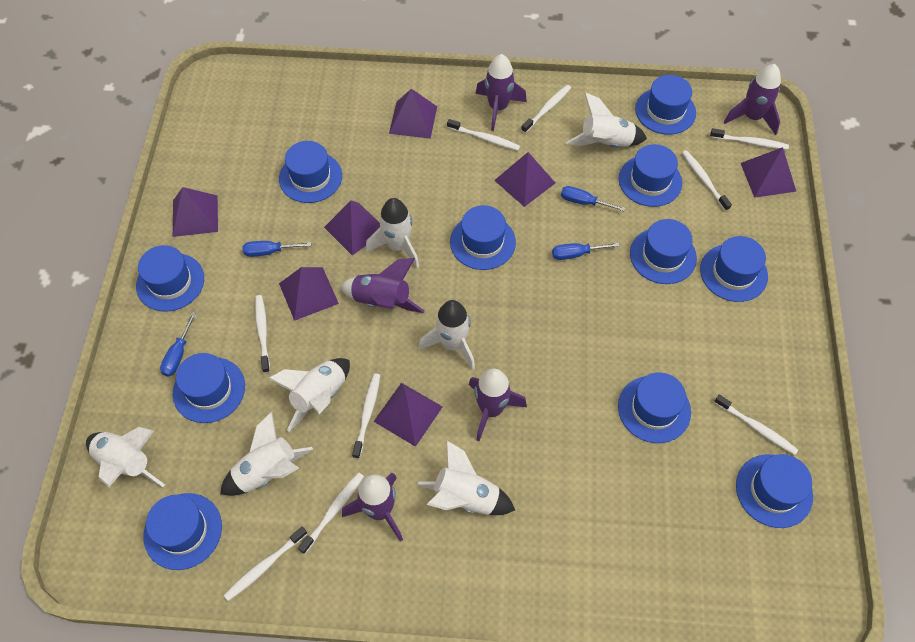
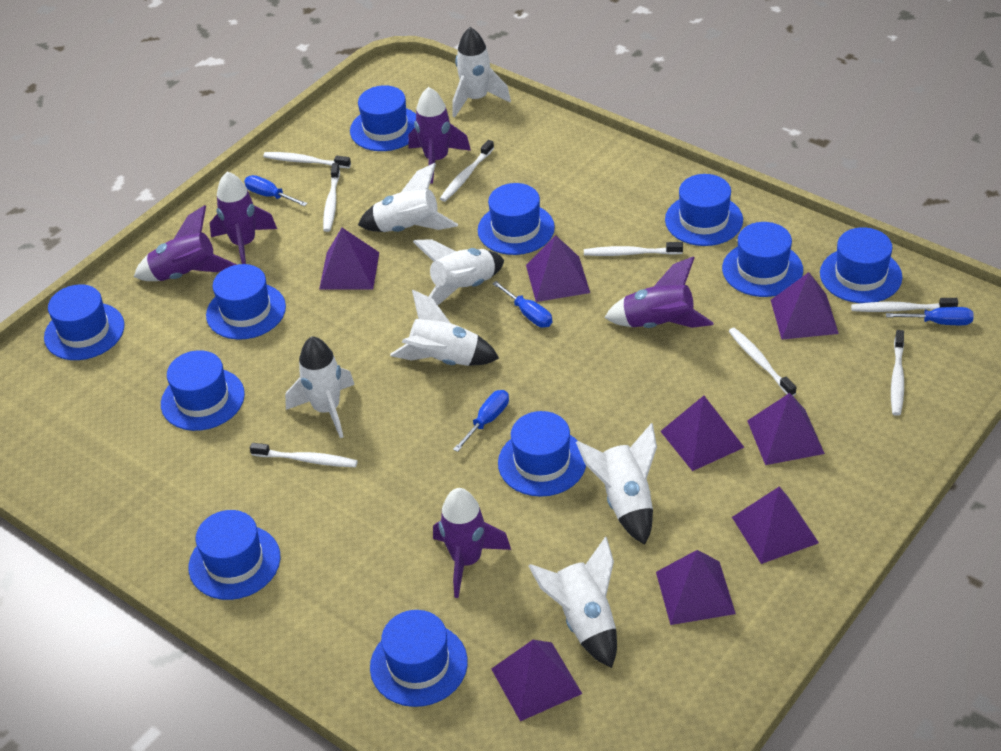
purple pyramid: [173,187,218,237] [279,267,339,321] [324,200,380,255] [373,383,443,447] [389,89,437,139] [494,152,555,207] [741,147,796,198] = 7 -> [319,228,379,289] [491,640,582,721] [526,235,590,302] [656,550,736,625] [660,396,745,471] [732,486,819,564] [747,393,825,465] [771,272,839,340] = 8
white toothbrush: [224,527,307,601] [255,295,270,373] [298,472,364,554] [352,373,380,459] [447,119,520,151] [521,85,571,133] [682,150,732,211] [710,128,789,150] [714,394,798,455] = 9 -> [250,443,358,467] [263,152,351,168] [323,163,340,232] [440,140,494,202] [584,242,683,256] [729,328,797,396] [851,298,958,312] [891,330,904,416] = 8

